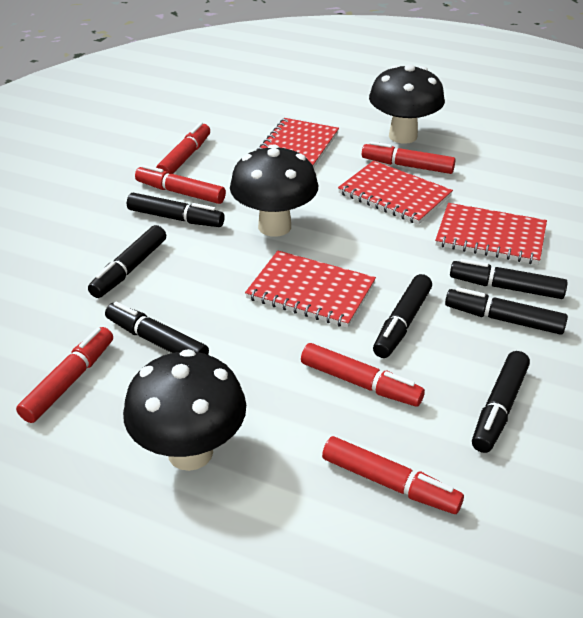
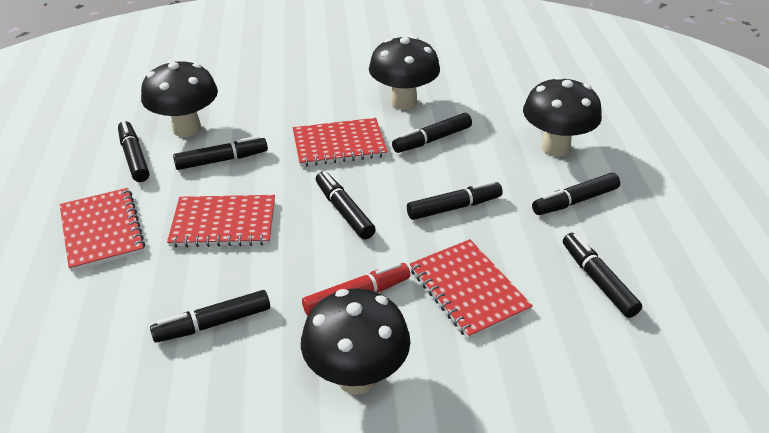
black marker: [88,225,166,298] [105,302,209,355] [127,193,225,227] [373,274,432,358] [445,287,568,335] [450,259,568,299] [472,351,530,453] = 7 -> [118,120,149,182] [150,290,270,343] [173,136,268,170] [316,171,376,239] [392,113,472,153] [407,181,503,220] [532,173,620,215] [563,233,642,318] = 8
black mushroom: [123,349,246,471] [230,144,318,237] [369,64,445,144] = 3 -> [141,60,218,137] [301,289,410,395] [369,36,440,110] [523,76,602,157] = 4
red marker: [16,327,113,423] [135,165,226,204] [156,122,210,174] [301,343,425,407] [322,436,464,514] [362,141,456,174] = 6 -> [302,262,410,316] = 1

